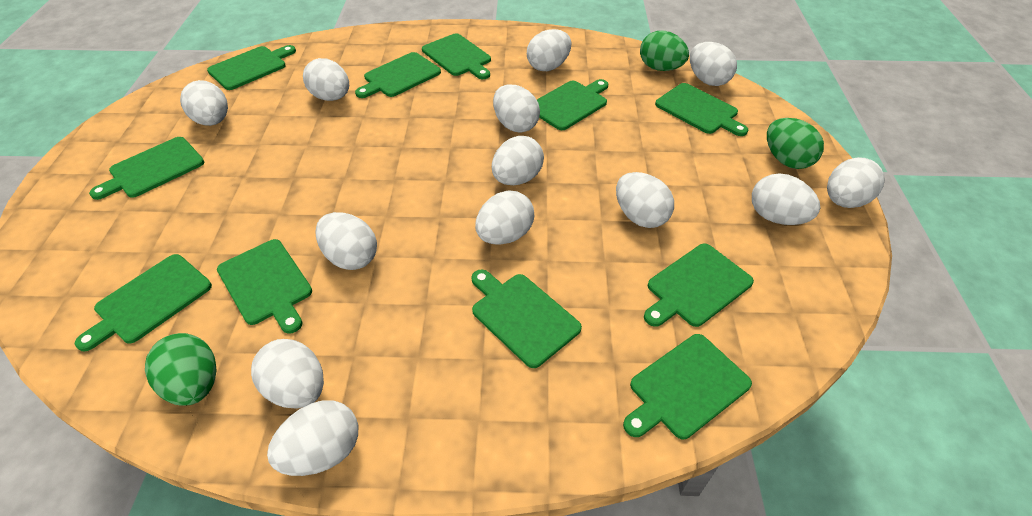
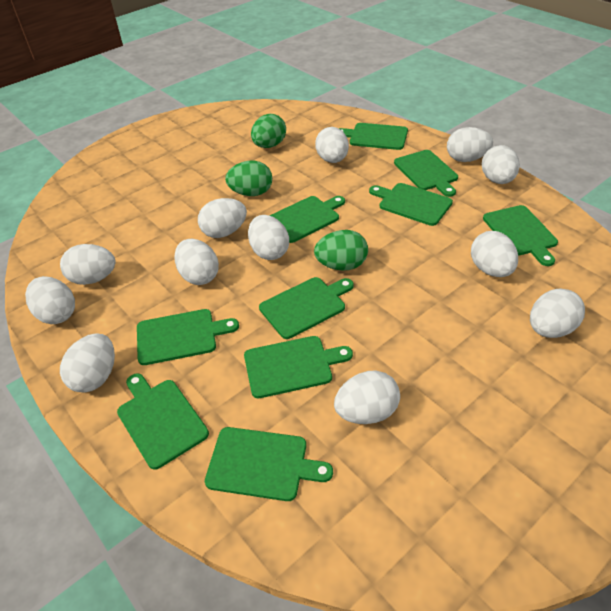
green cutting board: [75,254,212,351] [89,137,204,200] [207,45,296,90] [217,239,312,334] [355,52,441,98] [422,33,491,79] [471,270,582,368] [537,79,608,130] [623,334,752,439] [644,244,754,327] [655,83,748,136] = 11 -> [117,373,209,470] [137,309,239,365] [205,427,333,501] [244,336,353,398] [259,277,354,339] [269,196,345,243] [338,123,408,150] [369,183,453,226] [394,150,458,197] [483,205,558,266] = 10
white egg: [180,80,228,126] [251,339,324,409] [267,400,358,476] [303,58,349,101] [315,212,377,270] [475,190,534,245] [492,136,544,185] [493,84,540,132] [527,29,571,71] [616,172,674,228] [690,42,737,86] [752,173,820,225] [827,157,885,208] = 13 -> [25,276,75,324] [60,244,116,285] [60,333,115,393] [174,239,219,285] [198,198,247,238] [248,215,289,260] [315,127,349,163] [334,370,400,424] [447,127,493,162] [471,231,518,277] [482,145,520,184] [530,288,585,338] = 12

